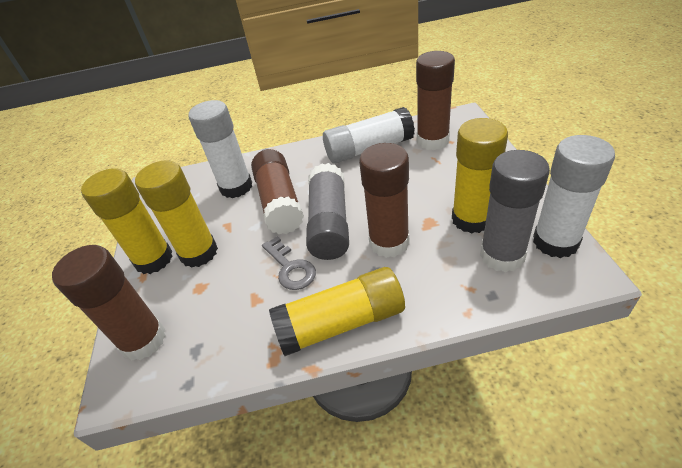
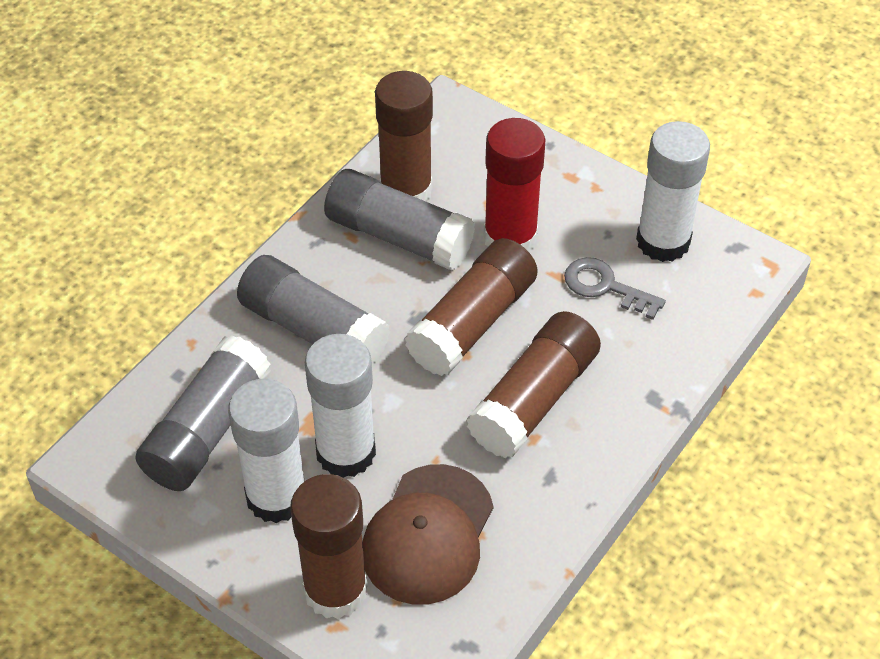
brown cap: none = 0 -> [362,464,494,605] = 1
grey glue stick: [306,163,349,260] [480,150,550,272] = 2 -> [135,335,271,491] [237,255,390,366] [324,169,475,271] = 3
red glue stick: none = 0 -> [484,118,545,252] = 1
yellow glue stick: [81,168,173,274] [135,160,218,268] [269,267,405,356] [452,118,508,234] = 4 -> none = 0

